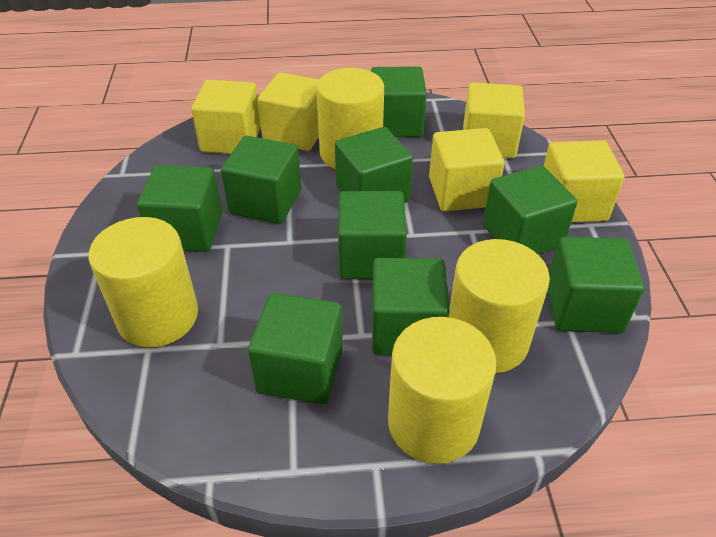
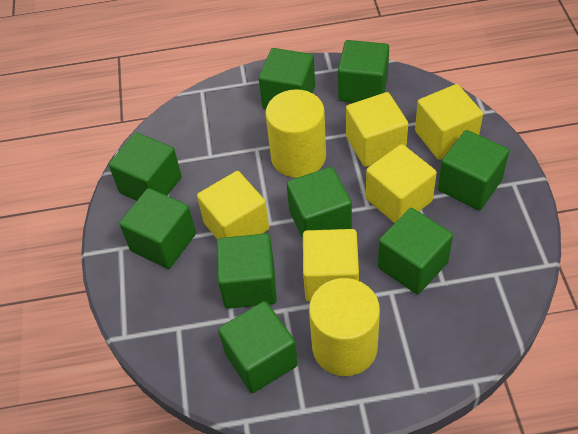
yellow cylinder: [89,217,198,348] [316,68,384,169] [388,317,496,464] [449,239,550,373] = 4 -> [265,89,326,178] [309,278,380,376] = 2

